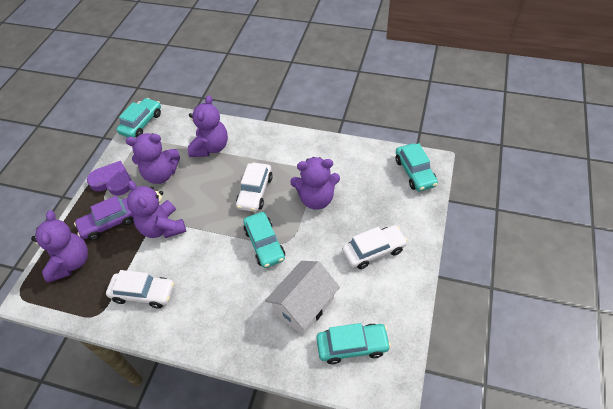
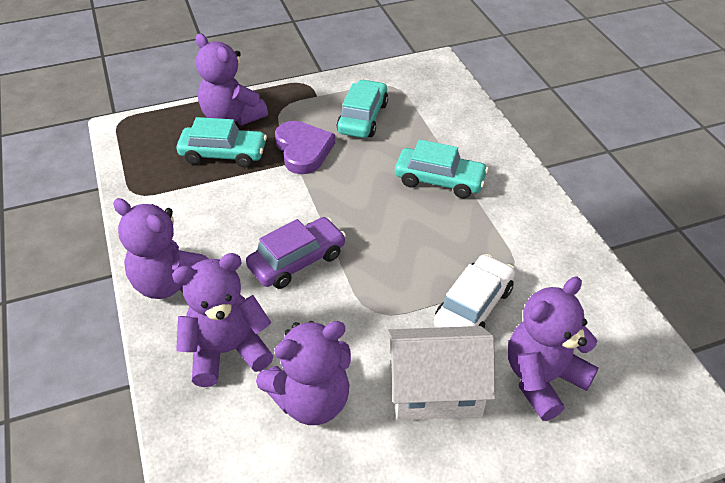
turquoise car: [117,98,161,137] [243,212,285,268] [316,323,391,364] [396,143,438,191] = 4 -> [177,117,267,168] [336,79,388,138] [395,140,488,198] = 3
white car: [106,270,174,308] [236,163,273,212] [342,225,408,269] = 3 -> [434,254,515,329] = 1

